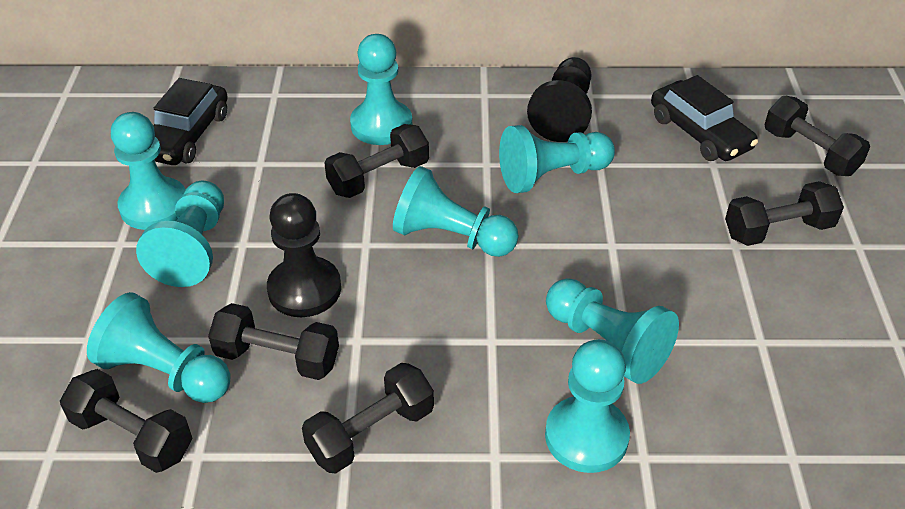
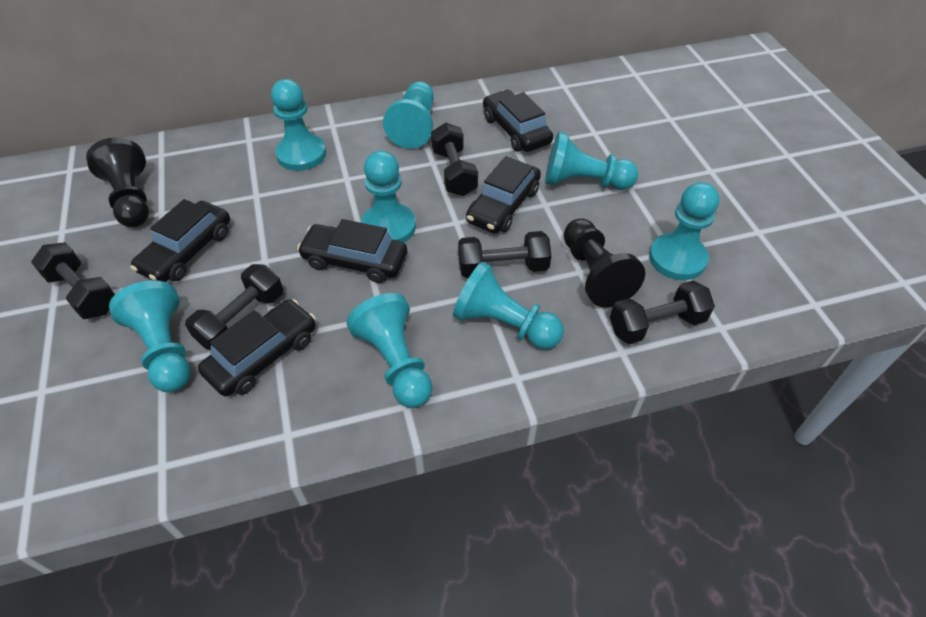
black car: [153,78,228,165] [651,75,758,161] = 2 -> [131,199,230,282] [198,299,316,397] [297,219,407,283] [466,156,541,233] [483,90,553,152] = 5
black dumbbell: [60,369,193,473] [208,303,339,380] [302,363,434,474] [324,124,429,198] [725,181,844,246] [765,96,870,176] = 6 -> [31,242,115,319] [185,264,283,350] [431,123,478,196] [458,231,552,278] [610,281,715,344] = 5

